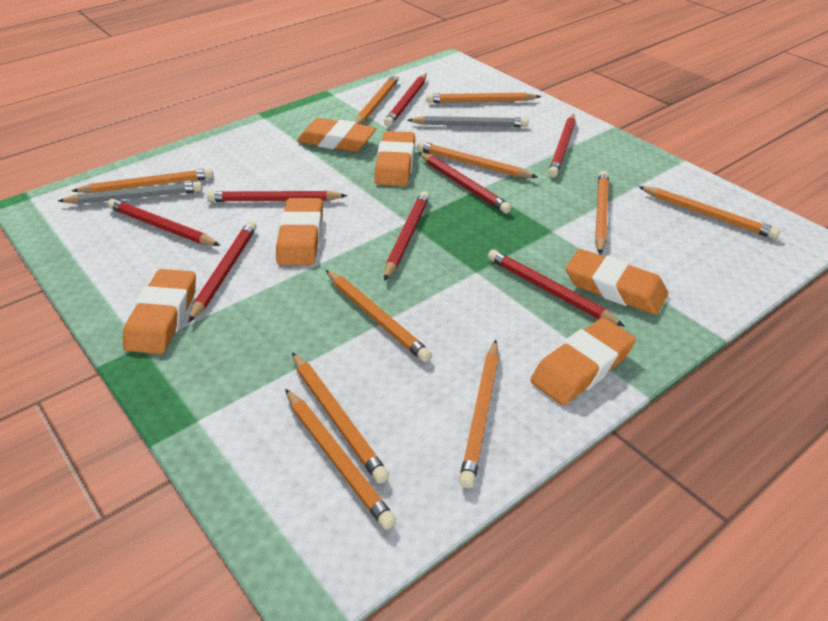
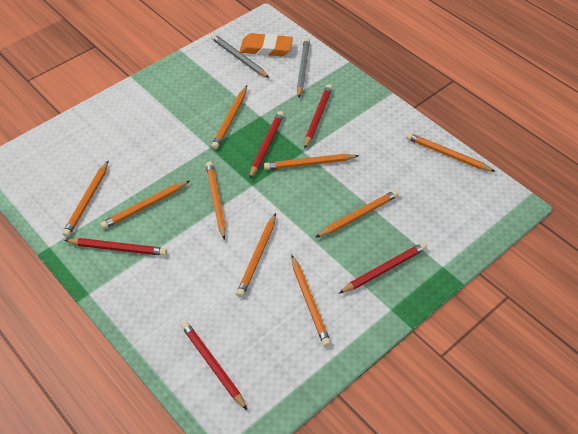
orange eraser: [123,269,196,354] [276,198,323,265] [297,118,376,152] [374,131,415,186] [530,318,636,405] [565,249,668,315] = 6 -> [240,33,293,56] = 1
orange pencil: [72,168,213,193] [285,389,396,530] [292,352,389,484] [326,270,432,362] [355,74,399,125] [417,141,537,178] [426,93,541,103] [459,340,499,488] [595,171,609,255] [638,186,780,239] = 10 -> [62,161,108,237] [100,180,190,229] [206,161,226,240] [211,86,247,149] [236,213,276,297] [264,154,359,170] [292,255,331,347] [315,190,399,238] [406,133,496,172] = 9
red pencil: [107,199,220,246] [188,221,257,322] [206,191,347,202] [384,74,427,126] [384,191,430,281] [419,152,512,213] [488,249,625,327] [548,114,575,177] = 8 -> [64,238,167,256] [181,321,247,410] [249,111,284,179] [304,84,333,149] [339,242,427,293] = 5

